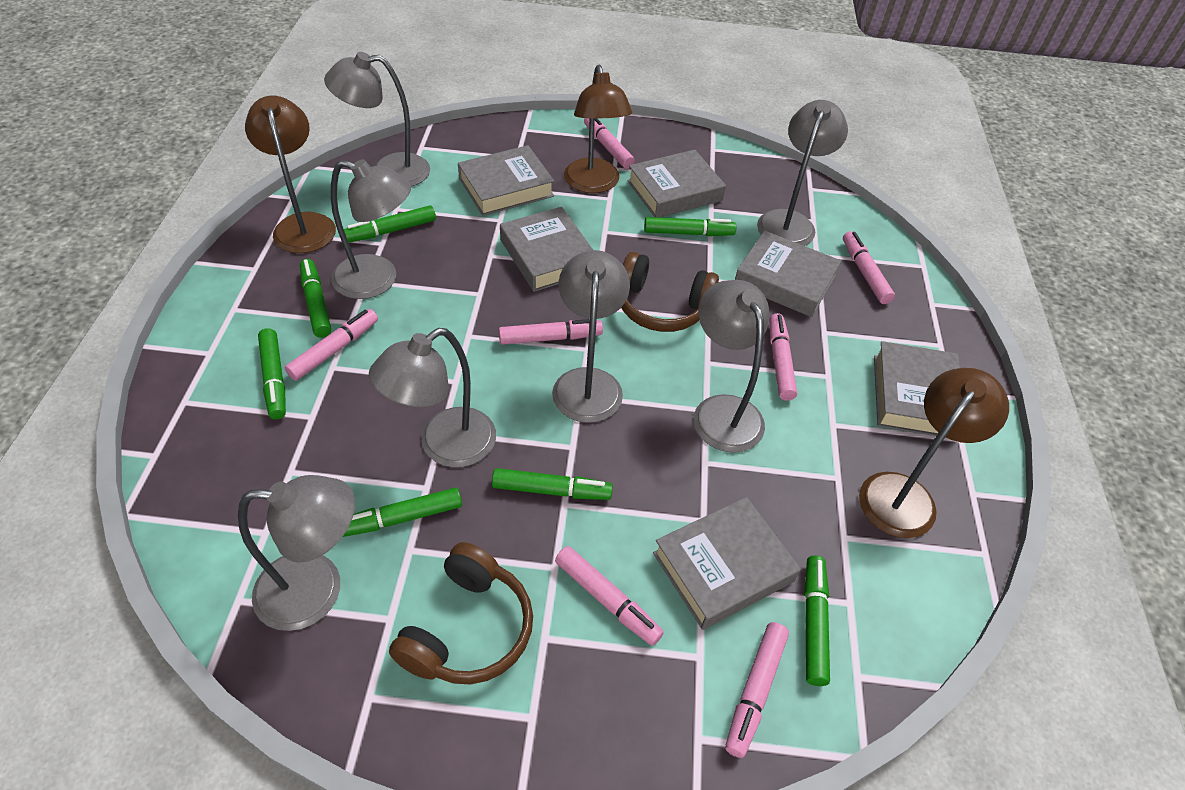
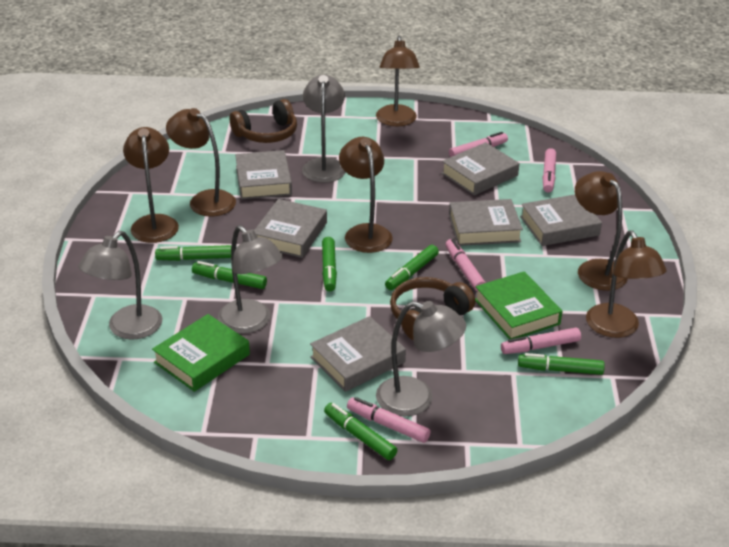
brown lamp: [245,96,336,253] [564,65,632,193] [859,368,1009,538] = 3 -> [123,127,179,243] [166,108,236,216] [339,137,393,253] [376,36,420,127] [575,171,628,291] [586,230,667,338] = 6
green book: none = 0 -> [152,314,250,392] [475,271,562,339] = 2
green marker: [258,328,286,419] [300,259,331,338] [343,488,462,537] [344,205,436,242] [492,468,613,500] [644,217,736,236] [804,555,830,686] = 7 -> [155,245,232,261] [192,261,267,289] [322,237,337,291] [324,403,397,460] [385,245,439,290] [518,353,605,375] = 6
grey lamp: [238,475,355,631] [324,52,430,187] [331,159,411,299] [369,328,496,467] [552,250,630,423] [694,280,769,453] [757,100,848,246] = 7 -> [78,231,162,340] [218,225,283,334] [302,75,345,183] [376,301,466,416] = 4
pink marker: [285,309,378,381] [499,319,603,345] [555,546,664,646] [584,118,635,169] [725,622,789,758] [769,313,797,401] [843,231,895,304] = 7 -> [347,397,431,443] [445,239,486,291] [449,132,508,157] [501,328,581,354] [543,148,556,193] = 5

